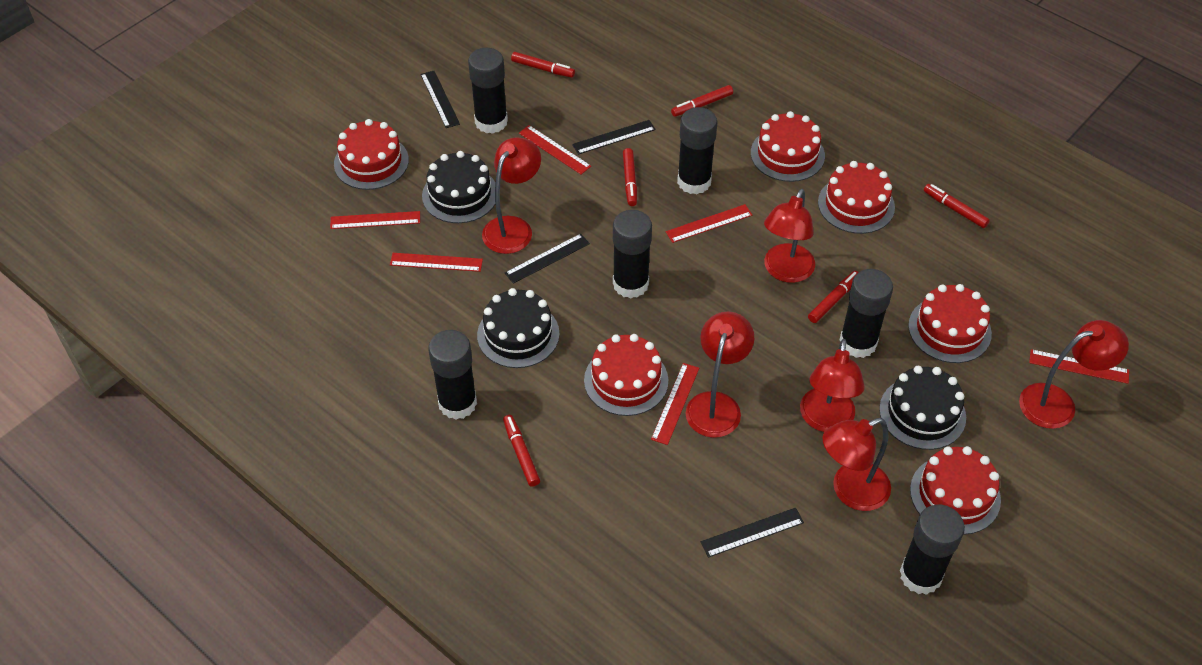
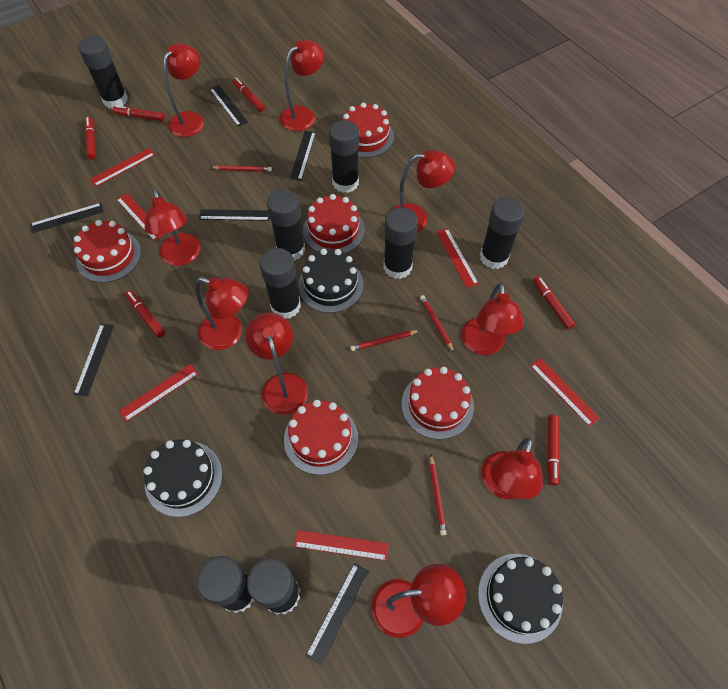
black glue stick: [428,330,477,420] [468,48,508,134] [613,210,652,299] [677,107,718,194] [839,269,893,358] [900,505,965,595] = 6 -> [79,36,128,109] [197,556,254,613] [247,558,300,615] [260,248,301,319] [267,189,305,261] [329,120,359,193] [383,207,418,279] [480,197,525,269] = 8
black ruler: [420,71,460,128] [505,234,590,284] [572,120,656,155] [701,508,804,558] = 4 -> [30,203,104,233] [73,324,114,397] [199,209,270,221] [209,85,248,126] [290,131,316,181] [306,563,369,665] = 6
red cake: [334,119,409,190] [584,334,668,416] [751,111,825,182] [818,161,895,234] [908,284,992,363] [910,446,1001,535] = 6 -> [73,220,141,283] [284,400,358,475] [303,194,365,253] [343,102,394,158] [401,367,474,440] = 5
red lamp: [482,138,541,254] [686,312,754,438] [764,189,815,283] [800,339,865,432] [823,418,891,511] [1019,320,1129,429] = 6 -> [145,189,201,266] [164,43,204,137] [195,277,248,350] [245,313,308,415] [280,40,324,131] [372,564,466,638] [391,150,455,232] [461,283,524,355] [481,437,543,499] = 9
red pencil: none = 0 -> [210,165,272,172] [350,330,420,351] [420,295,454,353] [429,454,447,536] = 4

